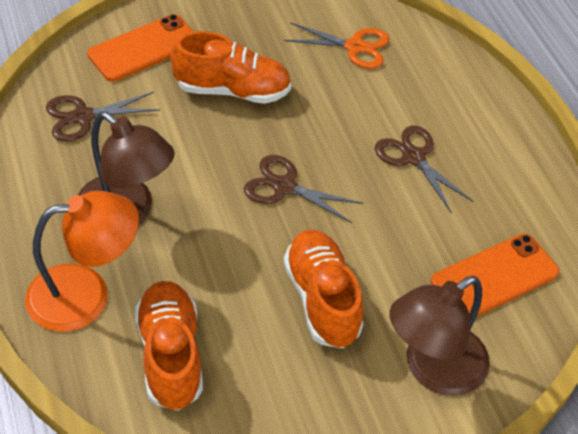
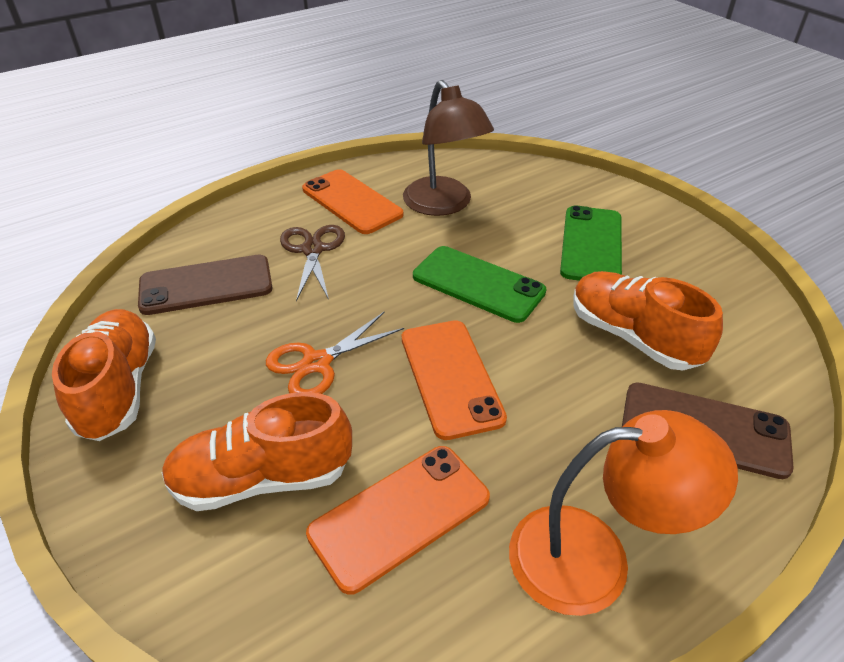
brown lamp: [78,112,175,224] [390,276,490,396] = 2 -> [403,80,494,216] = 1
brown phone: none = 0 -> [138,255,272,315] [622,382,794,479] = 2
brown scissors: [46,92,160,142] [244,155,363,223] [375,125,474,212] = 3 -> [280,225,345,301] = 1
green phone: none = 0 -> [413,246,546,323] [560,206,622,281] = 2
orange phone: [87,14,194,82] [431,233,559,317] = 2 -> [302,169,404,234] [306,446,490,595] [402,320,507,440] = 3

